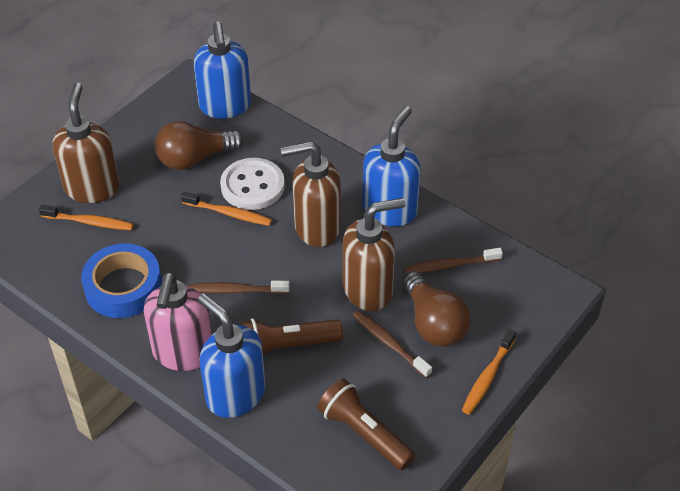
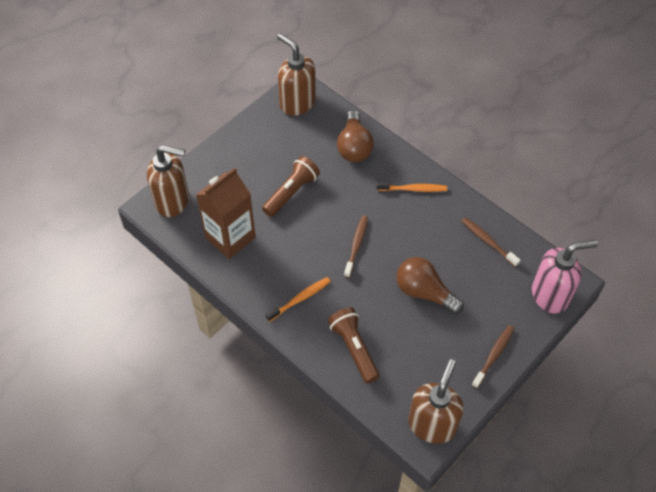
blue soap dispenser: [194,22,251,119] [198,293,265,418] [363,106,421,226] = 3 -> none = 0
blue tape: [81,244,162,318] = 1 -> none = 0
brown carton: none = 0 -> [196,168,256,259] = 1
orange toothbrush: [39,205,134,230] [181,191,272,226] [462,329,516,415] = 3 -> [265,277,331,322] [377,182,447,192] = 2
white button: [220,158,285,210] = 1 -> none = 0

